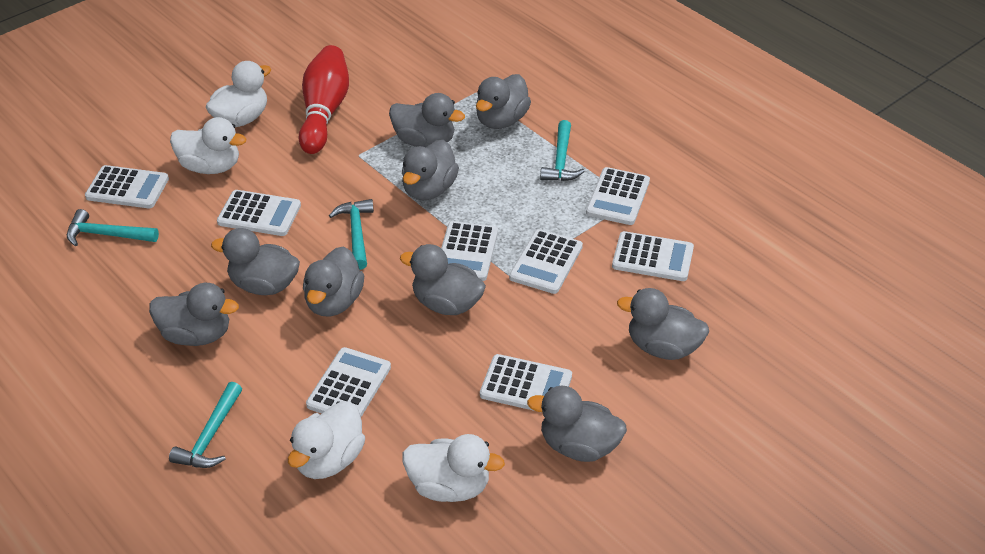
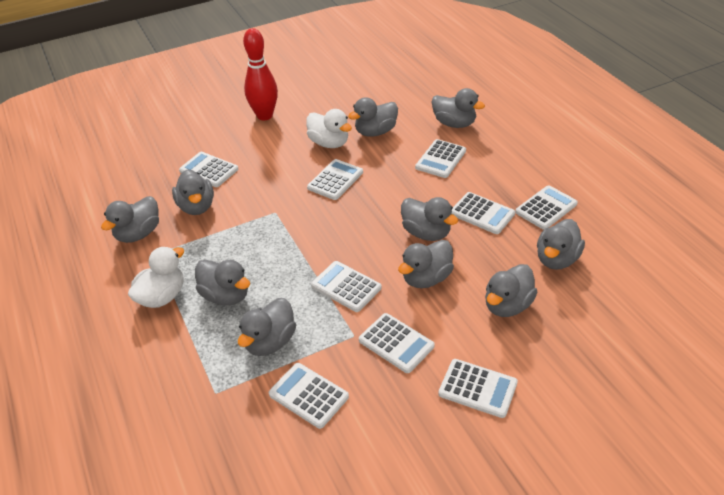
grey duck: [149,283,239,346] [211,228,300,295] [303,246,364,317] [389,93,465,147] [400,244,486,315] [402,140,459,201] [476,74,531,129] [527,386,627,462] [617,288,709,360] = 9 -> [101,196,159,243] [172,169,214,215] [195,260,250,306] [238,298,296,356] [348,97,398,137] [398,240,454,288] [401,197,458,241] [432,88,485,128] [485,264,537,317] [537,219,585,270] = 10
turquoise hammer: [67,209,159,246] [169,382,242,468] [329,199,374,270] [540,120,585,181] = 4 -> none = 0
white calculator: [85,165,169,208] [217,190,301,236] [306,347,391,417] [441,221,498,281] [480,354,572,413] [509,229,583,294] [586,167,650,225] [612,231,694,281] = 8 -> [179,152,238,187] [269,363,349,429] [307,159,363,200] [311,261,381,312] [359,313,435,373] [415,139,466,178] [438,359,518,418] [452,192,515,234] [515,185,578,230] = 9
white duck: [170,117,247,174] [206,61,271,127] [288,401,365,479] [402,434,505,502] = 4 -> [128,247,184,308] [306,109,352,148] = 2

